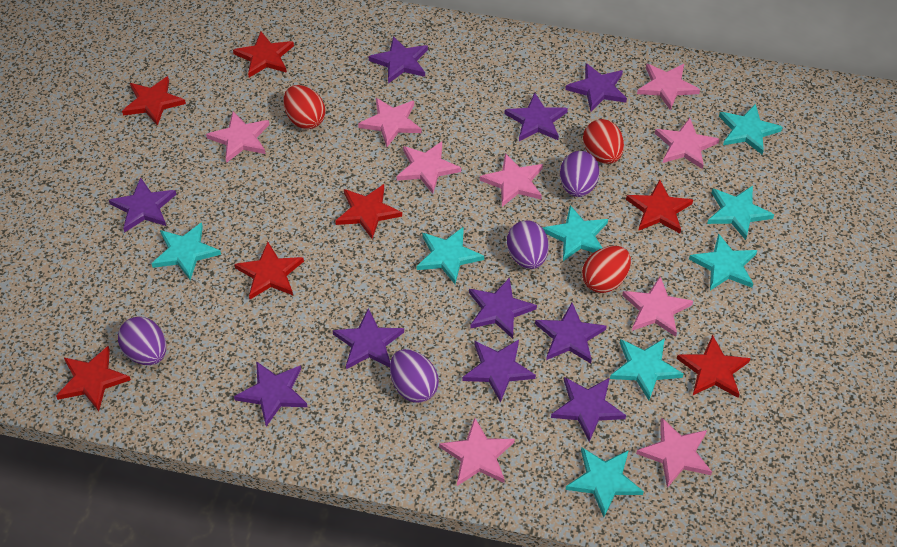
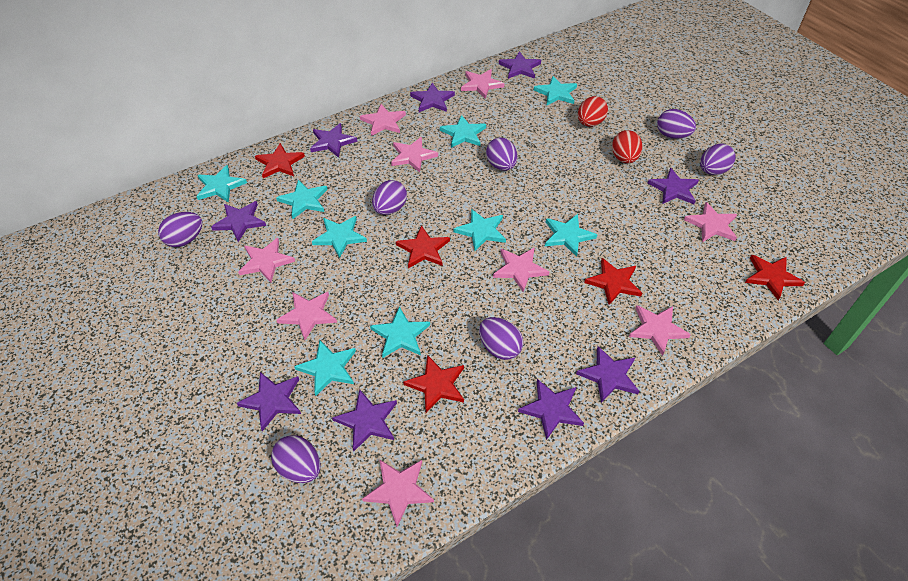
purple egg: [118,317,166,365] [390,349,439,403] [507,221,549,269] [560,151,600,197] = 4 -> [158,212,202,247] [271,435,320,483] [372,180,407,215] [479,317,523,360] [486,137,517,171] [657,109,696,139] [700,143,736,175] = 7
purple star: [109,177,177,232] [234,361,308,426] [333,308,404,369] [369,36,428,83] [462,340,536,403] [469,277,537,339] [505,93,568,141] [535,303,607,364] [551,377,626,442] [565,63,627,111] = 10 -> [211,201,266,242] [237,372,301,431] [310,123,357,158] [332,389,397,451] [410,83,455,112] [499,51,541,79] [518,379,584,440] [576,346,639,403] [647,168,699,204] = 9
red egg: [284,85,325,129] [582,246,631,293] [583,119,624,164] = 3 -> [578,96,608,127] [612,130,642,164] = 2
red star: [56,346,131,411] [122,76,186,126] [233,31,294,78] [234,242,304,299] [335,184,402,239] [626,180,693,233] [677,335,751,398] = 7 -> [255,143,305,178] [396,225,450,268] [403,355,464,413] [584,258,642,305] [745,255,805,300] = 5
turquoise star: [152,222,221,280] [417,227,484,284] [543,205,608,261] [565,447,644,517] [610,338,683,400] [689,233,757,291] [707,186,774,240] [719,104,783,154] = 8 -> [196,165,247,203] [276,180,328,220] [294,340,356,396] [312,216,367,258] [370,306,430,358] [440,115,486,148] [454,209,506,251] [534,76,577,105] [545,214,597,257] = 9

